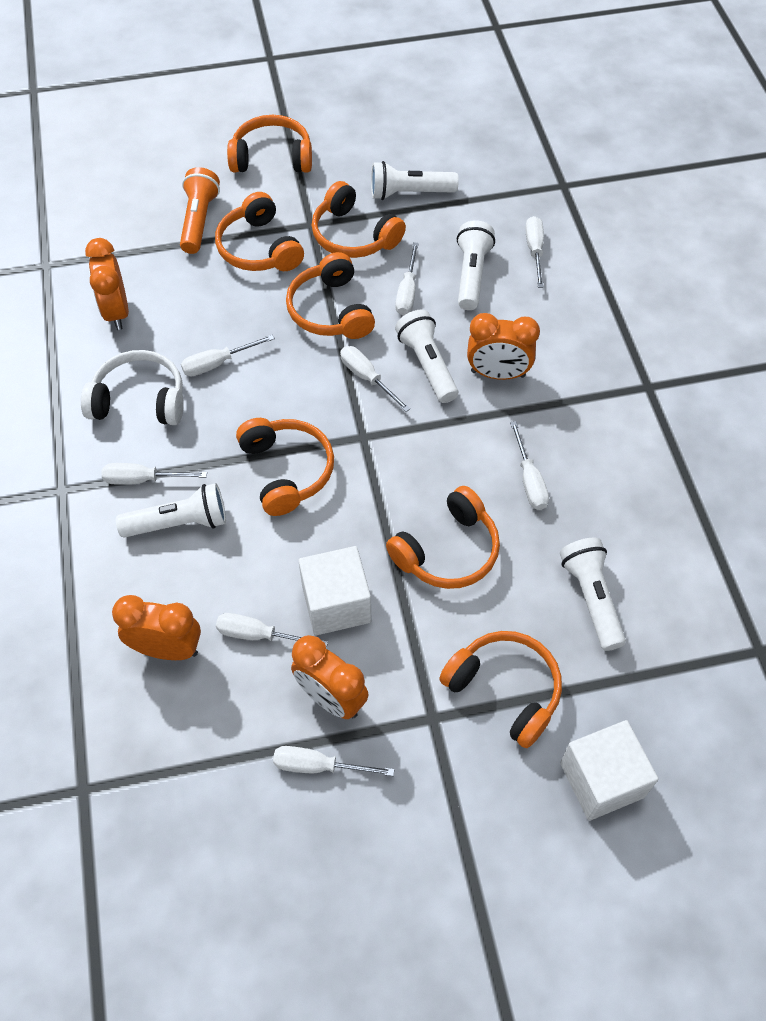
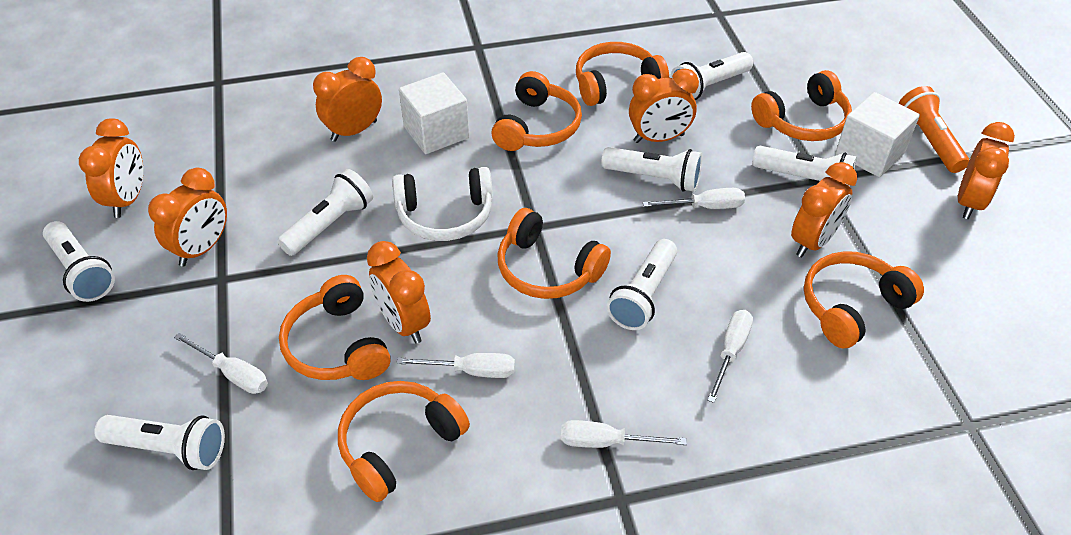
orange clock: [85,238,129,330] [112,595,201,660] [291,635,369,719] [467,313,540,380] = 4 -> [79,118,143,218] [148,168,227,266] [313,57,382,142] [367,241,431,344] [629,68,699,143] [791,162,857,258] [958,122,1015,219] = 7
white flashlight: [116,483,226,538] [371,161,459,200] [395,310,458,403] [457,220,495,310] [560,538,626,651] = 5 -> [43,221,115,302] [94,415,225,470] [277,169,373,256] [601,147,703,192] [607,239,677,330] [670,52,753,100] [752,146,857,187] = 7
white screwdriver: [102,463,207,485] [181,335,275,376] [216,613,328,648] [273,746,395,776] [340,346,411,412] [395,242,419,315] [510,421,549,510] [525,216,544,288] = 8 -> [174,333,268,394] [396,353,515,378] [561,420,687,448] [643,188,745,209] [707,310,753,403] = 5

